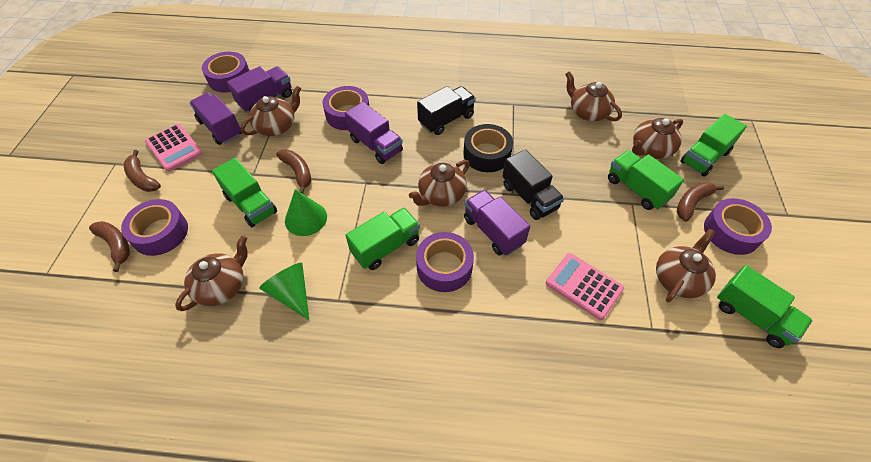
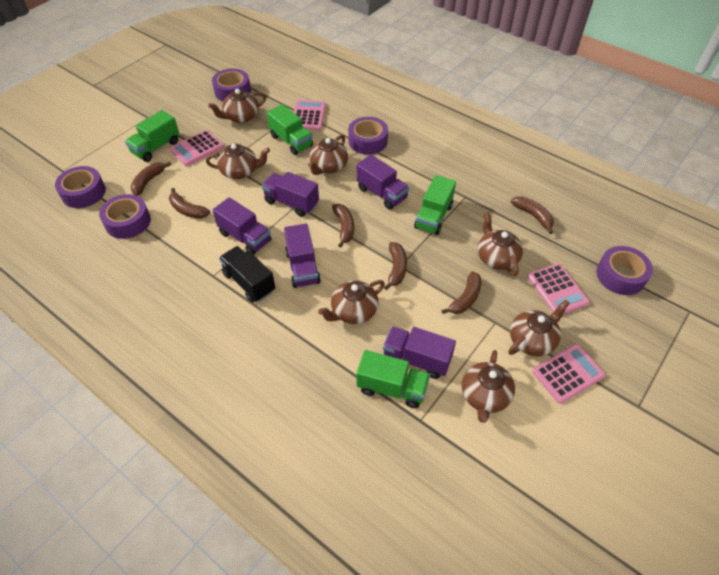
black tape: [463,124,513,172] = 1 -> none = 0
black truck: [417,86,476,135] [503,149,564,220] = 2 -> [219,246,275,303] = 1
brown banana: [89,221,130,272] [124,150,161,192] [276,150,311,194] [677,182,724,221] = 4 -> [131,162,171,196] [169,188,210,219] [332,204,354,248] [384,242,407,290] [442,271,481,314] [511,196,554,234] = 6
brown teapot: [175,235,248,311] [241,86,301,136] [409,160,470,206] [565,71,622,121] [632,118,683,159] [656,229,716,303] = 6 -> [206,144,270,179] [208,89,266,123] [308,135,348,175] [318,280,385,324] [462,350,515,423] [478,212,523,276] [508,300,570,356] = 7
green cone: [259,263,309,320] [285,189,327,236] = 2 -> none = 0
green truck: [212,158,277,227] [346,208,420,270] [608,150,684,210] [680,114,747,177] [717,265,813,348] = 5 -> [125,110,179,162] [267,104,313,155] [356,350,430,408] [414,175,456,235] = 4
pink calculator: [145,124,203,172] [546,253,624,320] = 2 -> [170,130,224,166] [294,100,326,130] [528,263,590,314] [532,344,606,404] = 4
purple truck: [189,93,242,145] [227,66,292,112] [345,102,403,164] [464,190,530,256] = 4 -> [213,197,271,255] [262,172,319,217] [284,224,321,288] [356,154,409,210] [383,326,456,379] = 5

